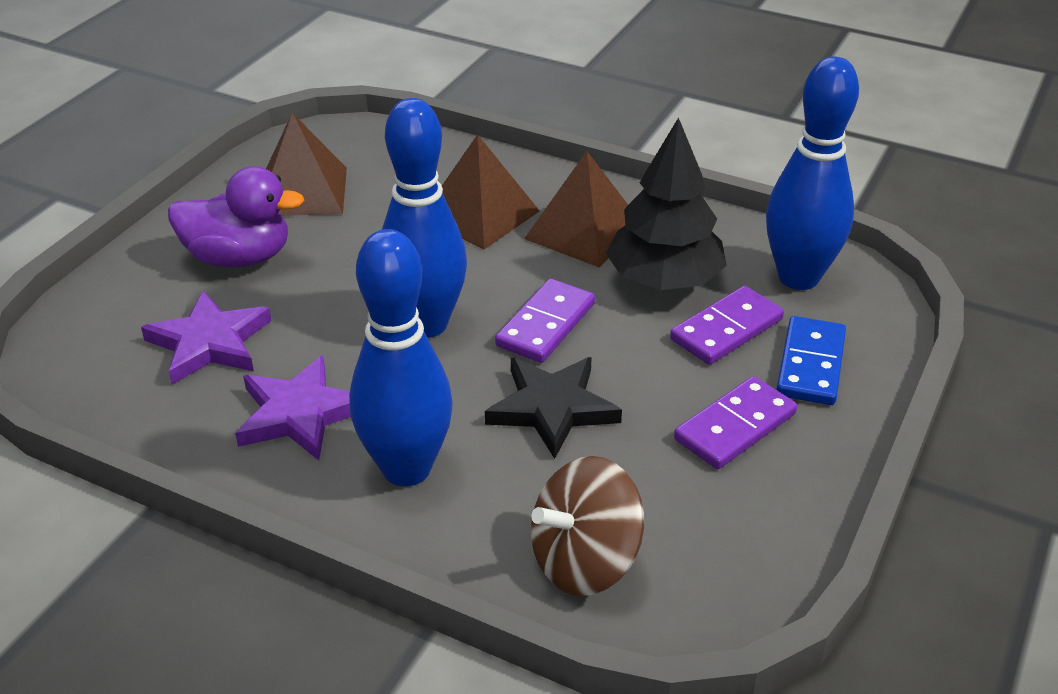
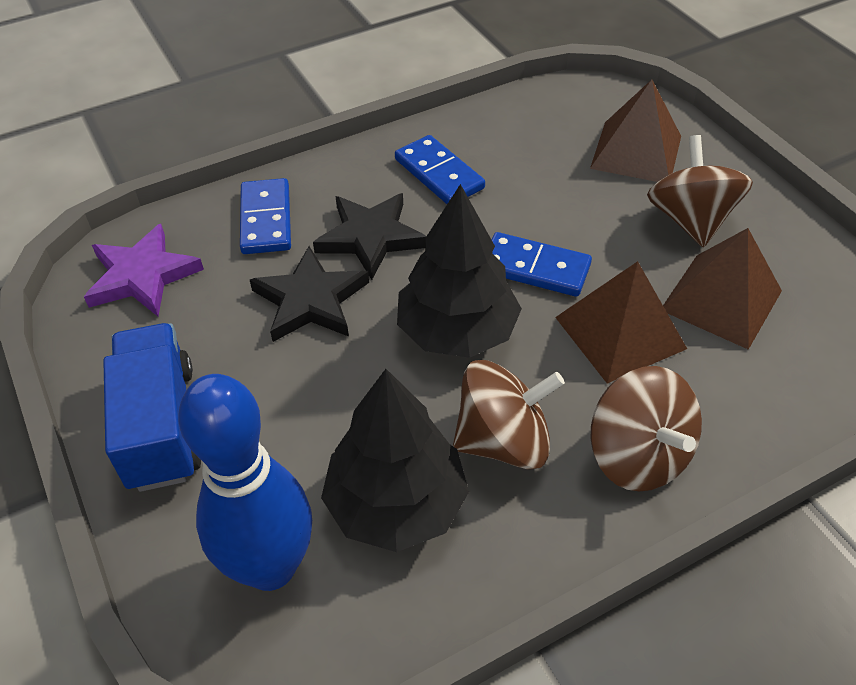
black star: [485,357,622,459] = 1 -> [250,246,369,342] [313,193,426,280] = 2
black tree: [606,117,727,290] = 1 -> [321,369,469,552] [397,184,522,358] = 2
blue bowling pin: [349,229,453,486] [382,98,467,338] [766,56,859,290] = 3 -> [178,374,312,591] = 1
blue domino: [776,316,846,405] = 1 -> [240,178,291,254] [395,135,485,204] [492,232,592,297] = 3
blue truck: none = 0 -> [103,323,201,492] = 1
brown spinning top: [531,456,644,596] = 1 -> [453,360,565,469] [591,366,702,492] [647,135,753,247] = 3
purple domino: [495,279,595,363] [670,286,784,365] [674,376,797,469] = 3 -> none = 0
purple duck: [168,166,304,268] = 1 -> none = 0
purple star: [141,291,271,384] [235,355,351,461] = 2 -> [84,224,204,316] = 1

